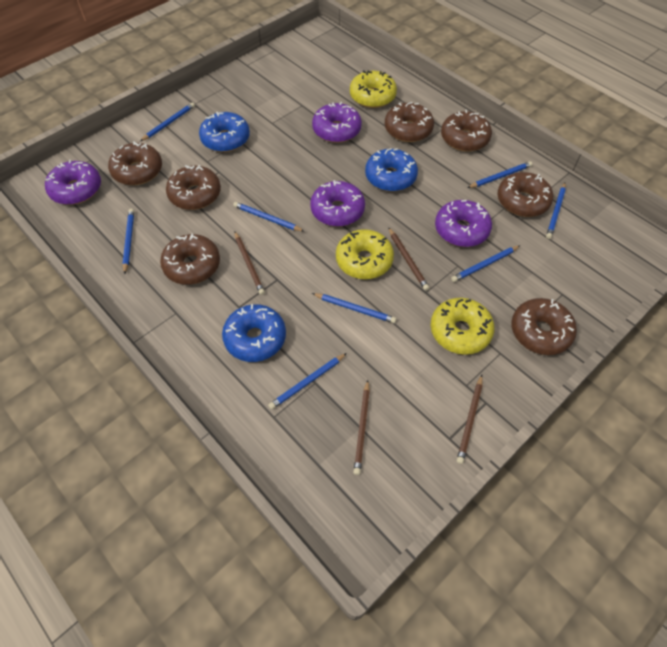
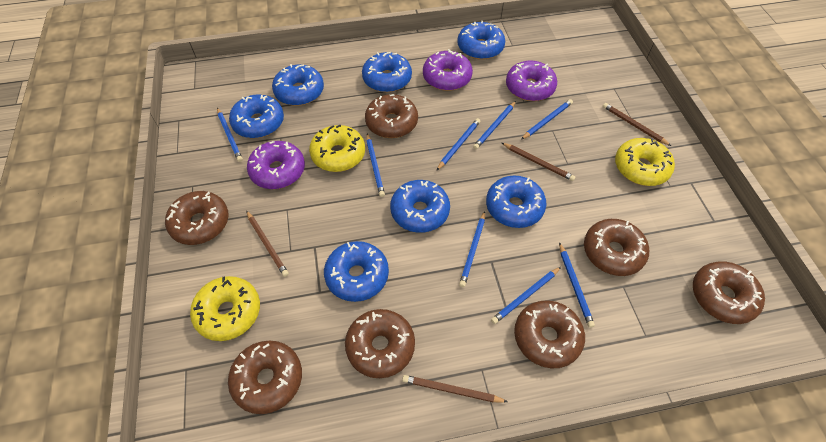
blue donut: [199,111,250,152] [222,304,286,362] [365,148,418,192] = 3 -> [229,95,284,138] [272,64,324,106] [324,241,389,302] [362,52,412,92] [390,180,450,233] [457,20,505,60] [486,176,546,228] = 7
purple donut: [45,160,101,205] [310,180,365,227] [312,102,362,143] [435,200,492,247] = 4 -> [247,141,305,189] [423,49,473,91] [506,61,557,101] = 3

